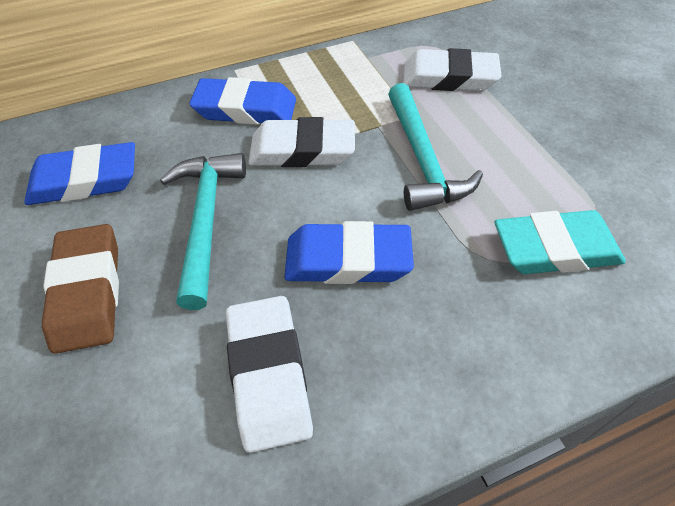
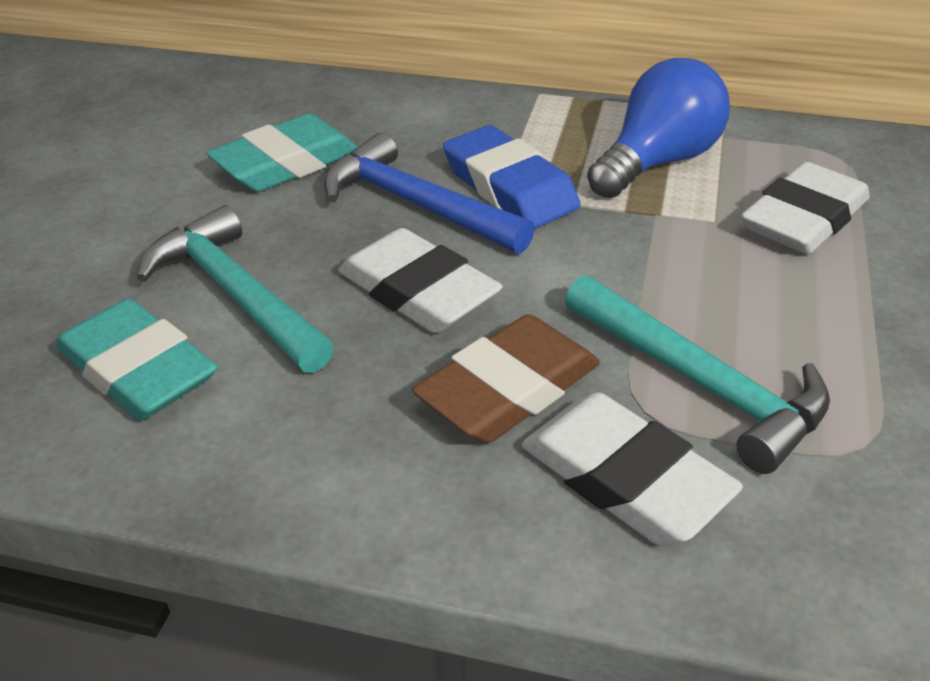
blue eraser: [24,142,135,205] [189,77,296,125] [285,221,414,284] = 3 -> [443,125,581,229] = 1
blue hammer: none = 0 -> [324,132,535,254] = 1
blue light bulb: none = 0 -> [587,58,730,198] = 1
turquoise eraser: [495,210,626,274] = 1 -> [56,299,218,420] [206,114,358,192] = 2

